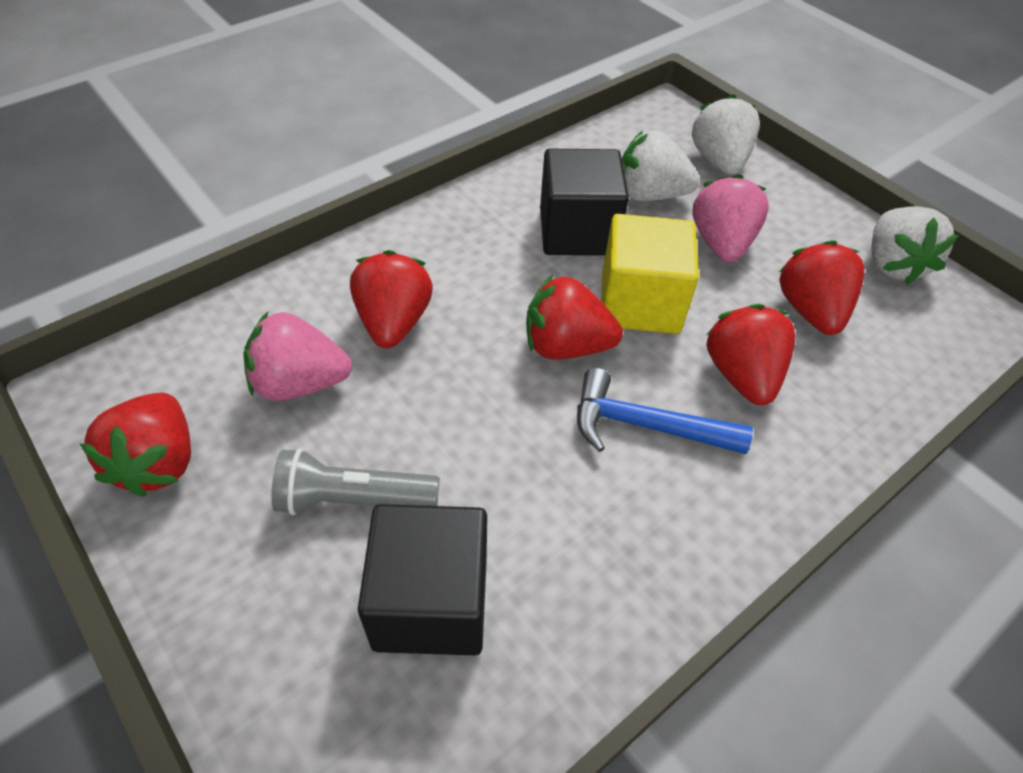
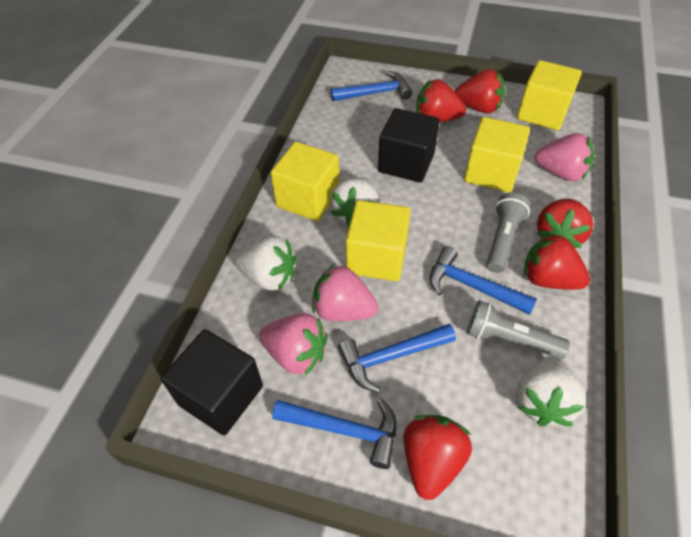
blue hammer: [577,368,753,454] = 1 -> [272,399,396,469] [331,71,412,101] [338,324,456,393] [430,246,537,315] = 4
grey flashlight: [271,448,440,515] = 1 -> [467,300,570,359] [486,193,530,273] = 2
pink strawberry: [243,312,352,401] [692,174,769,262] = 2 -> [259,313,328,376] [312,263,378,321] [534,133,594,181] = 3
yellow cube: [601,214,699,334] = 1 -> [270,142,339,221] [346,200,410,281] [464,117,530,192] [517,60,582,130] = 4

